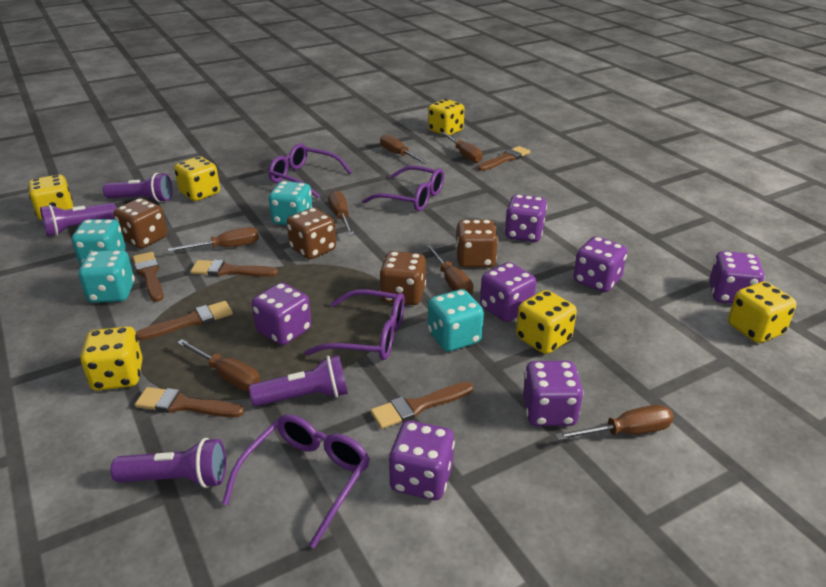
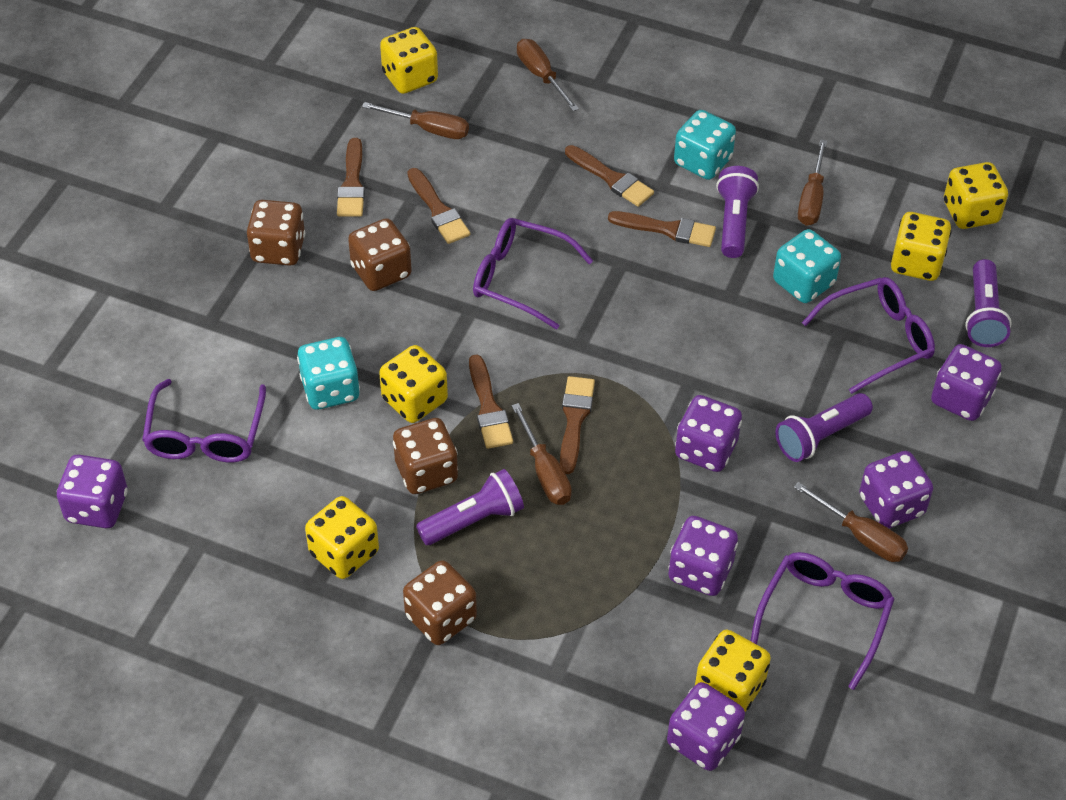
brown screwdriver: [168,227,259,252] [177,339,261,391] [328,190,354,235] [380,134,428,164] [426,244,473,295] [441,132,483,163] [555,405,674,440] = 7 -> [362,102,469,139] [511,403,572,505] [517,39,579,111] [794,482,908,562] [798,139,827,226] = 5
purple dice: [252,283,311,345] [388,421,455,500] [480,262,536,322] [504,194,547,242] [523,361,583,426] [574,236,627,292] [709,251,765,304] = 7 -> [57,455,128,528] [667,682,745,771] [668,516,738,596] [675,395,742,472] [859,451,933,528] [931,344,1002,421] = 6
turquoise dice: [72,219,126,265] [78,250,135,303] [269,181,313,225] [428,289,484,352] = 4 -> [297,337,360,410] [674,110,736,180] [773,229,841,303] = 3

